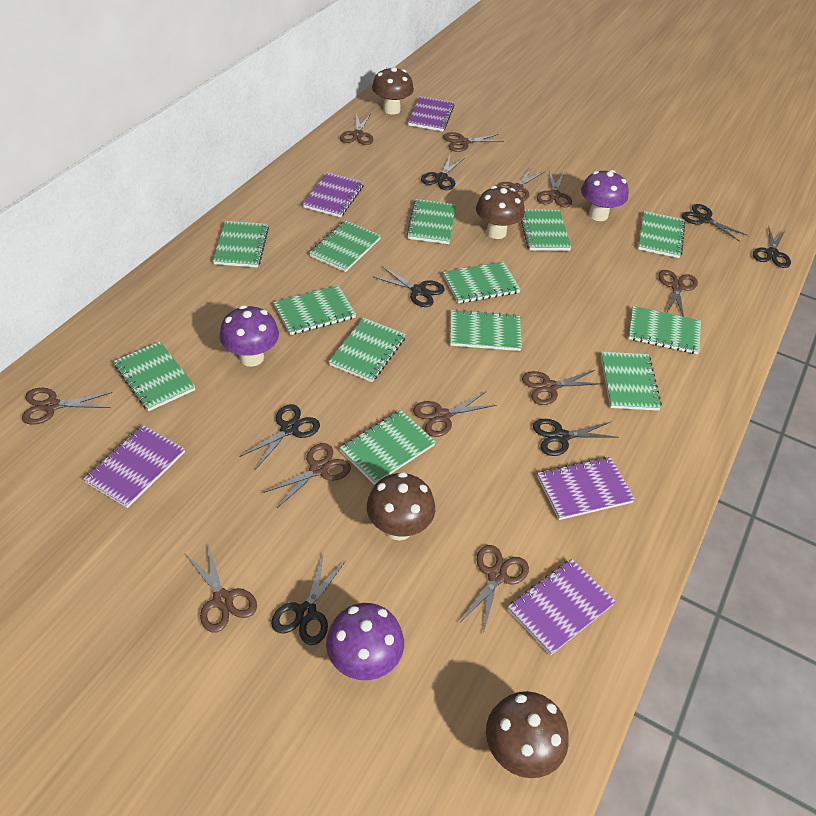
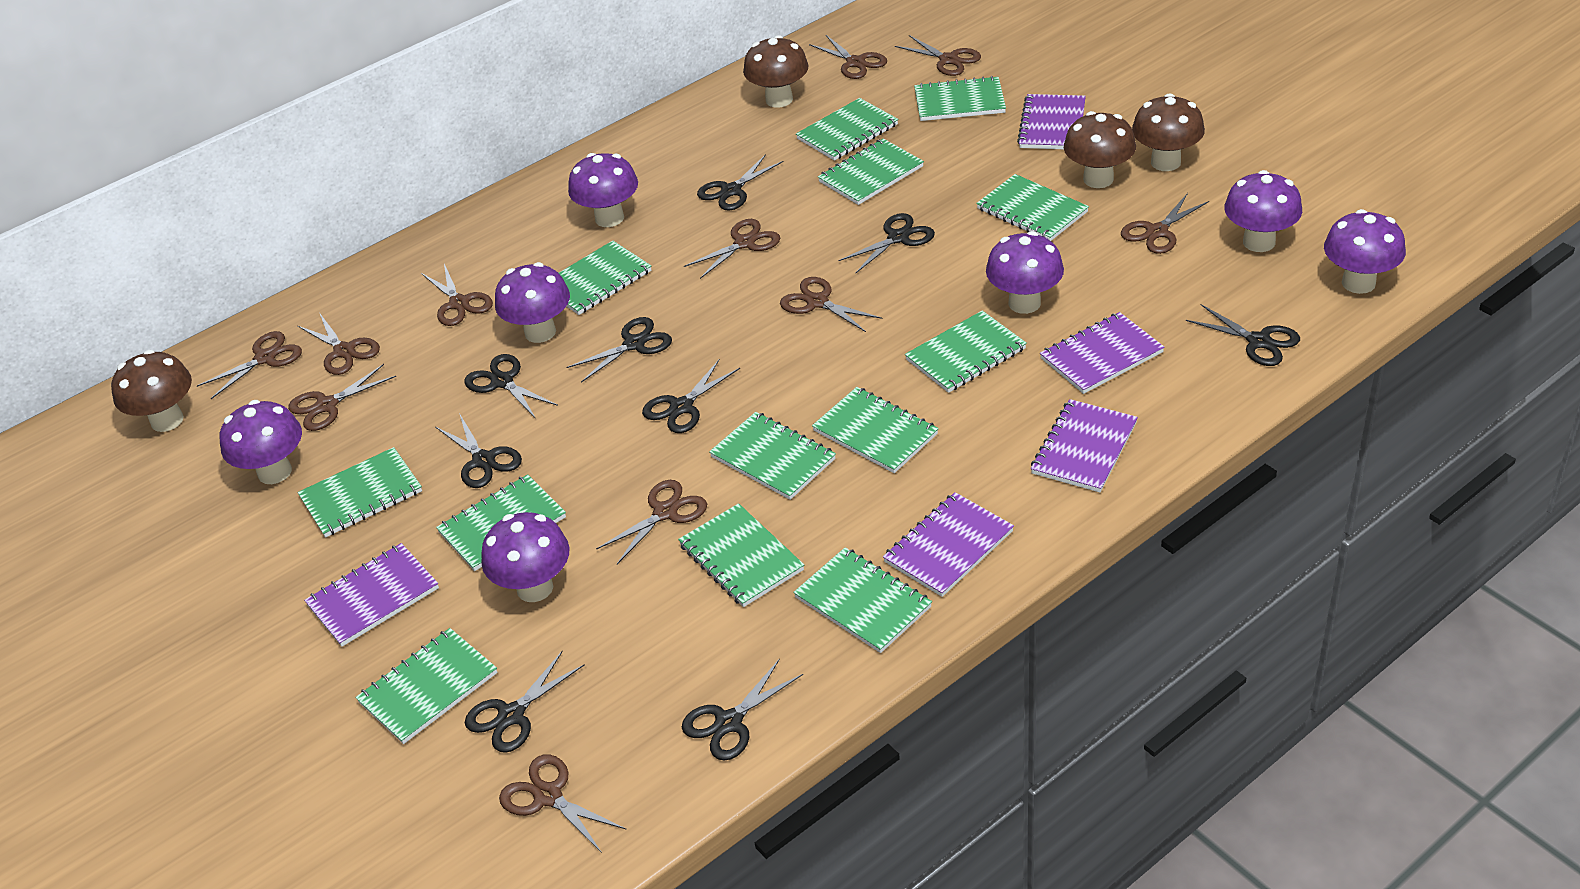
black scissors: [239,404,320,469] [271,555,346,645] [372,266,445,307] [421,156,464,190] [533,419,619,456] [682,204,747,242] [753,226,791,268] = 7 -> [435,413,522,488] [464,354,558,419] [465,650,585,753] [566,317,672,383] [642,359,740,433] [682,658,803,761] [697,154,784,211] [838,213,935,273] [1186,304,1300,366] = 9
purple mushroom: [219,305,279,367] [326,603,404,680] [581,170,629,221] = 3 -> [220,400,302,484] [481,512,570,602] [495,262,570,343] [568,153,638,227] [986,231,1064,314] [1224,170,1302,252] [1324,209,1406,294] = 7

